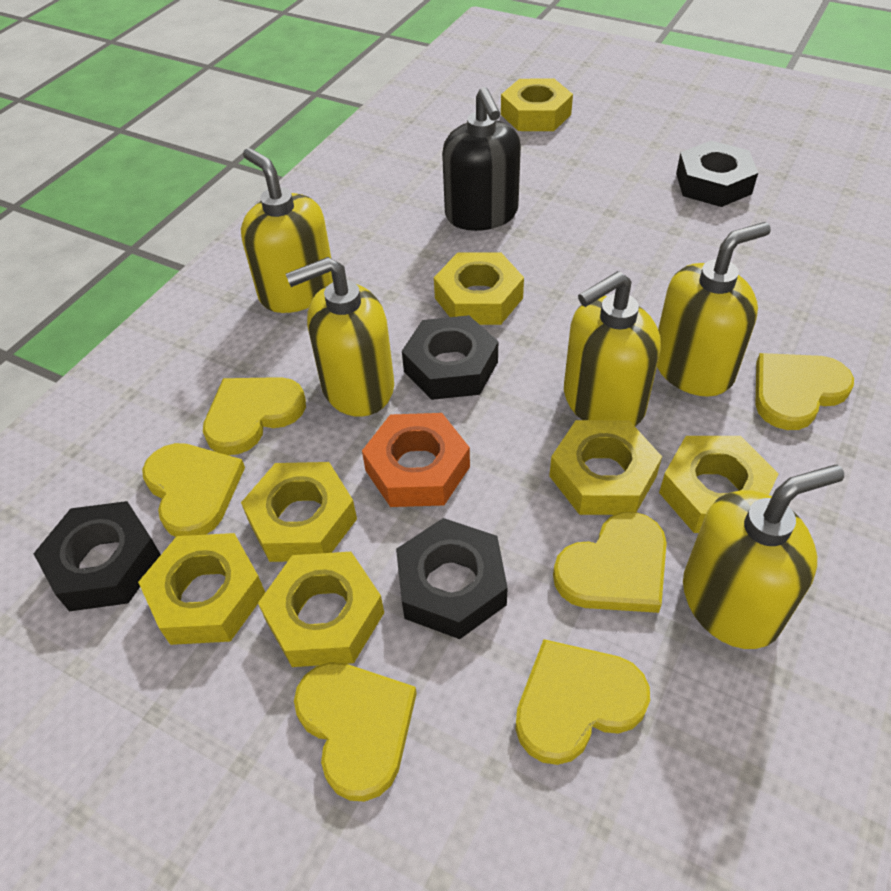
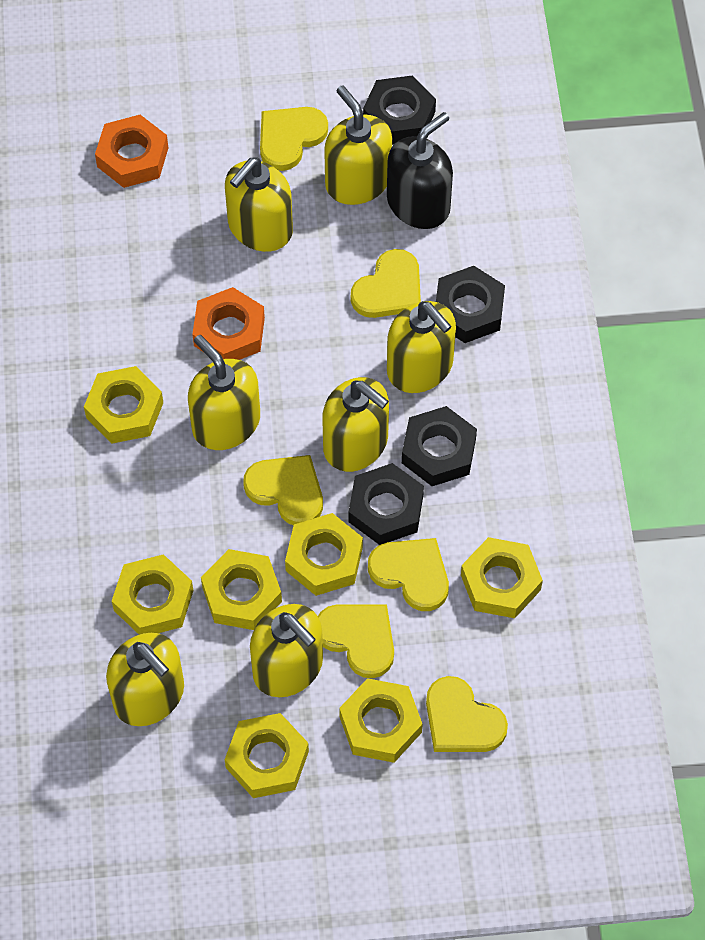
orange nut: [362,413,470,507] = 1 -> [95,115,168,188] [192,287,265,360] = 2
yellow soap dispenser: [241,148,333,313] [286,257,394,417] [564,271,661,426] [657,222,771,397] [683,465,844,649] = 5 -> [106,633,184,726] [188,335,260,450] [225,157,293,252] [250,604,323,697] [322,377,389,472] [324,85,392,205] [387,301,456,393] = 7

